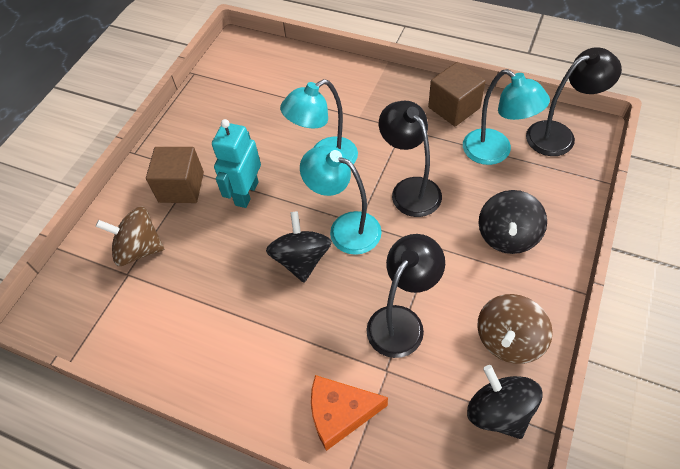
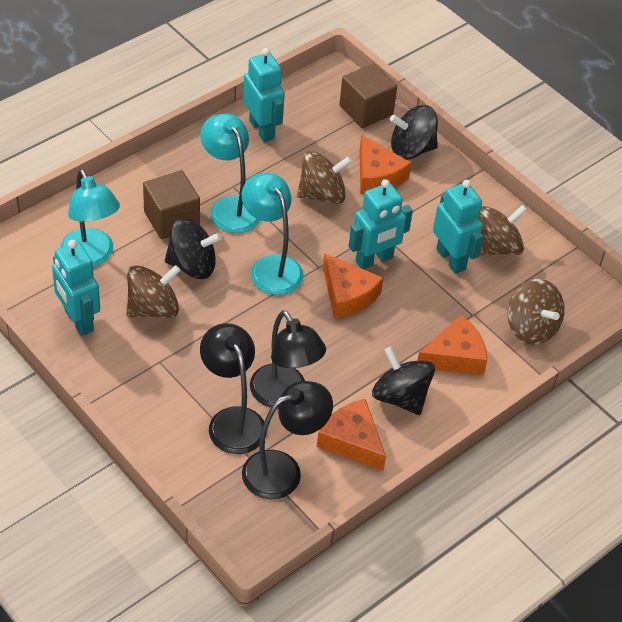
brown spinning top: [96,206,164,266] [477,294,553,364] = 2 -> [127,265,181,318] [297,151,352,204] [478,205,527,255] [508,279,565,345] = 4
orange cheese: [311,375,388,451] = 1 -> [317,399,386,471] [323,253,383,319] [359,135,411,194] [417,315,487,375] = 4
turquoise robot: [212,119,261,208] = 1 -> [52,240,100,336] [243,48,285,142] [349,179,413,269] [433,180,484,274] = 4

